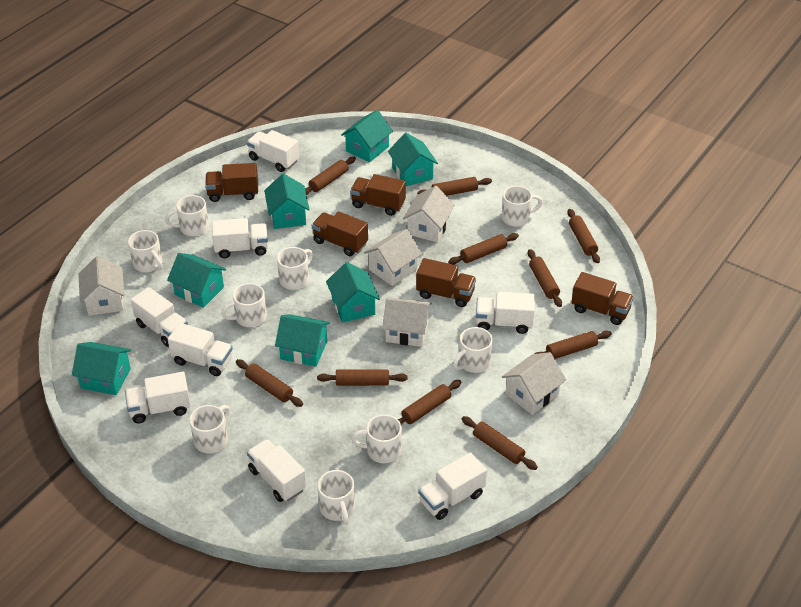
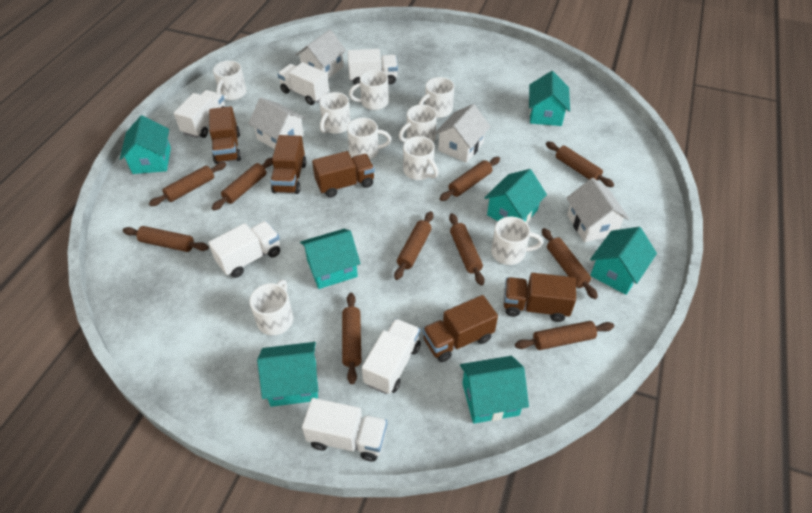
white house: [78,256,125,316] [364,229,422,286] [382,297,432,347] [403,186,455,243] [502,352,566,415] = 5 -> [248,98,306,149] [295,29,346,79] [434,104,490,163] [567,178,630,242] = 4
white truck: [125,372,191,424] [131,287,188,347] [168,323,233,376] [212,218,268,258] [247,130,299,172] [247,439,306,502] [419,453,487,520] [476,292,535,334] = 8 -> [174,90,225,138] [208,221,280,278] [278,62,329,105] [302,398,387,461] [348,49,398,85] [362,319,421,394] = 6

